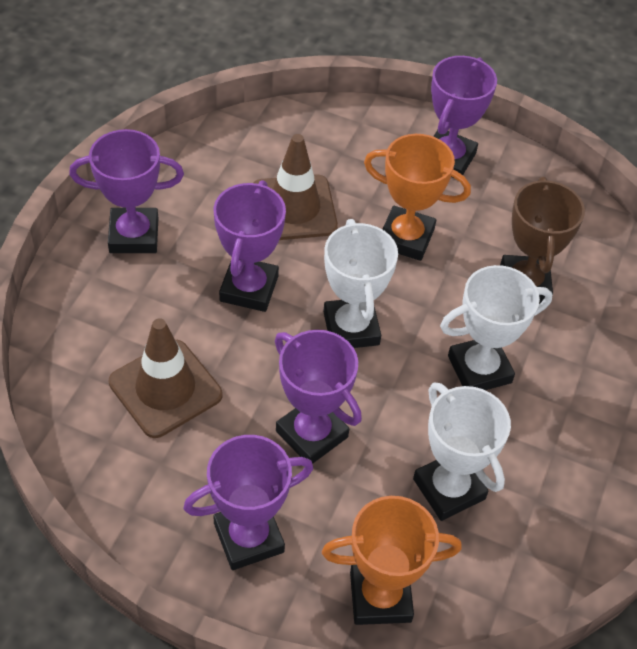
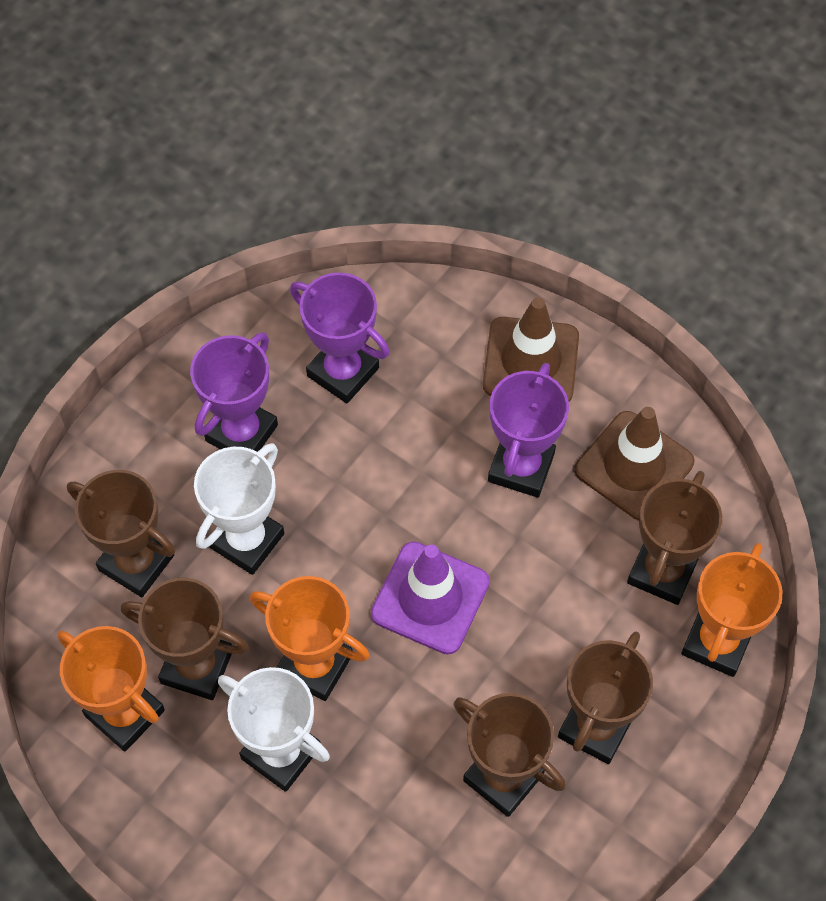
brown trophy: [500,177,585,303] = 1 -> [67,470,175,597] [121,578,249,700] [454,693,566,817] [558,631,653,764] [627,471,722,605] = 5
orange trophy: [322,496,462,625] [364,134,471,261] = 2 -> [57,626,165,752] [250,576,370,701] [681,543,782,677] = 3
purple traffic cone: none = 0 -> [371,542,490,655] = 1
purple trophy: [69,129,184,253] [183,435,313,570] [213,180,286,312] [275,330,362,464] [431,56,497,178] = 5 -> [190,332,278,452] [290,272,390,403] [488,363,569,498] = 3
white trophy: [323,219,398,348] [413,382,511,521] [440,265,552,390] = 3 -> [194,443,284,575] [218,667,330,792] = 2

